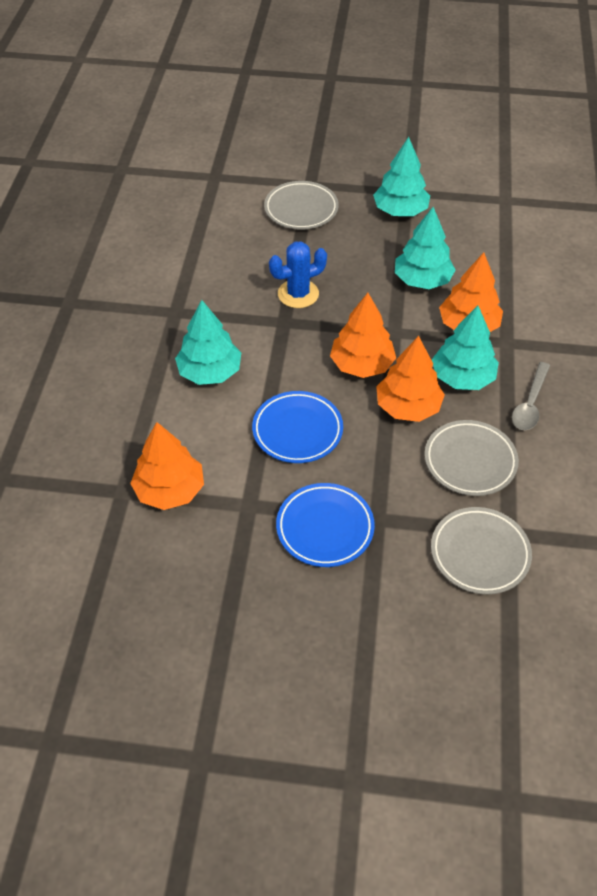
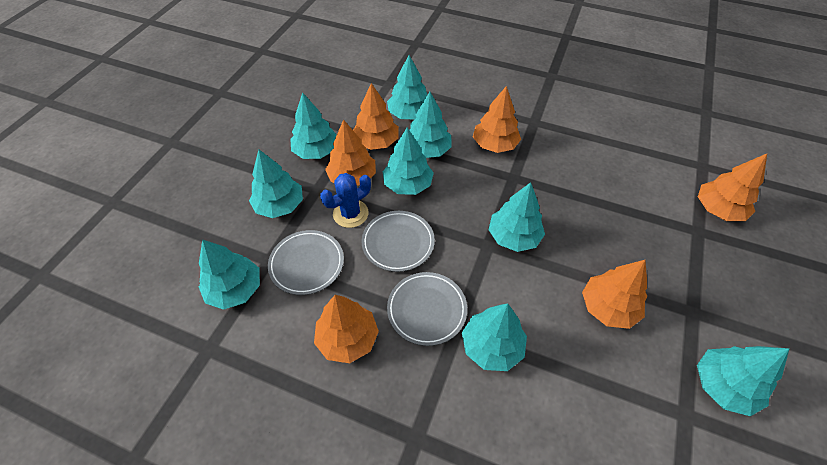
blue plate: [252,391,343,463] [276,483,375,567] = 2 -> none = 0
grey spoon: [512,362,550,430] = 1 -> none = 0
orange tree: [130,422,204,510] [330,293,396,378] [376,336,445,422] [439,252,503,332] = 4 -> [314,295,379,363] [325,119,376,186] [353,83,399,150] [473,86,521,153] [582,260,647,329] [698,154,767,221] = 6
turquoise tree: [175,300,241,385] [373,137,430,216] [395,207,455,289] [432,306,499,390] = 4 -> [199,240,260,310] [249,150,303,218] [290,92,337,159] [383,127,434,195] [387,55,427,119] [410,92,452,158] [462,303,527,371] [489,182,545,252] [697,346,790,416] = 9

